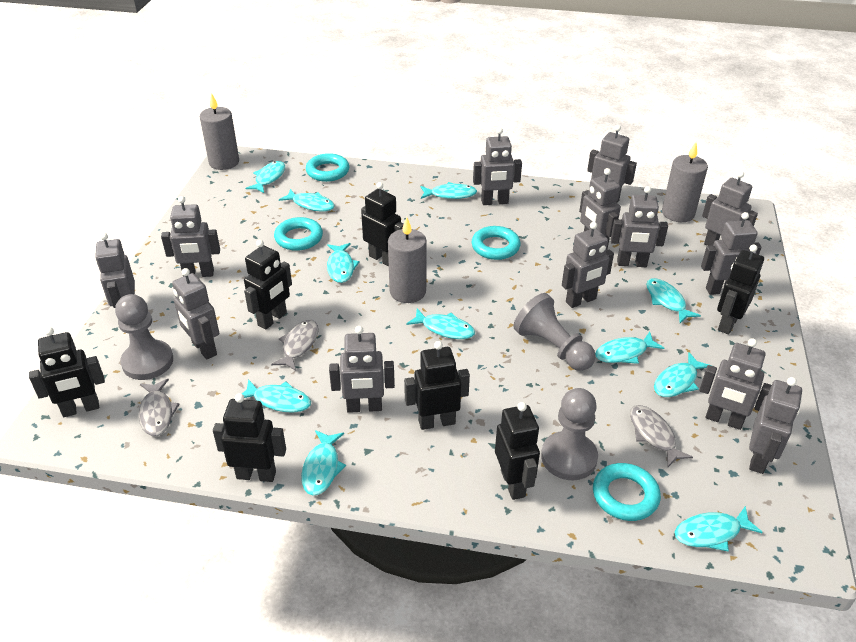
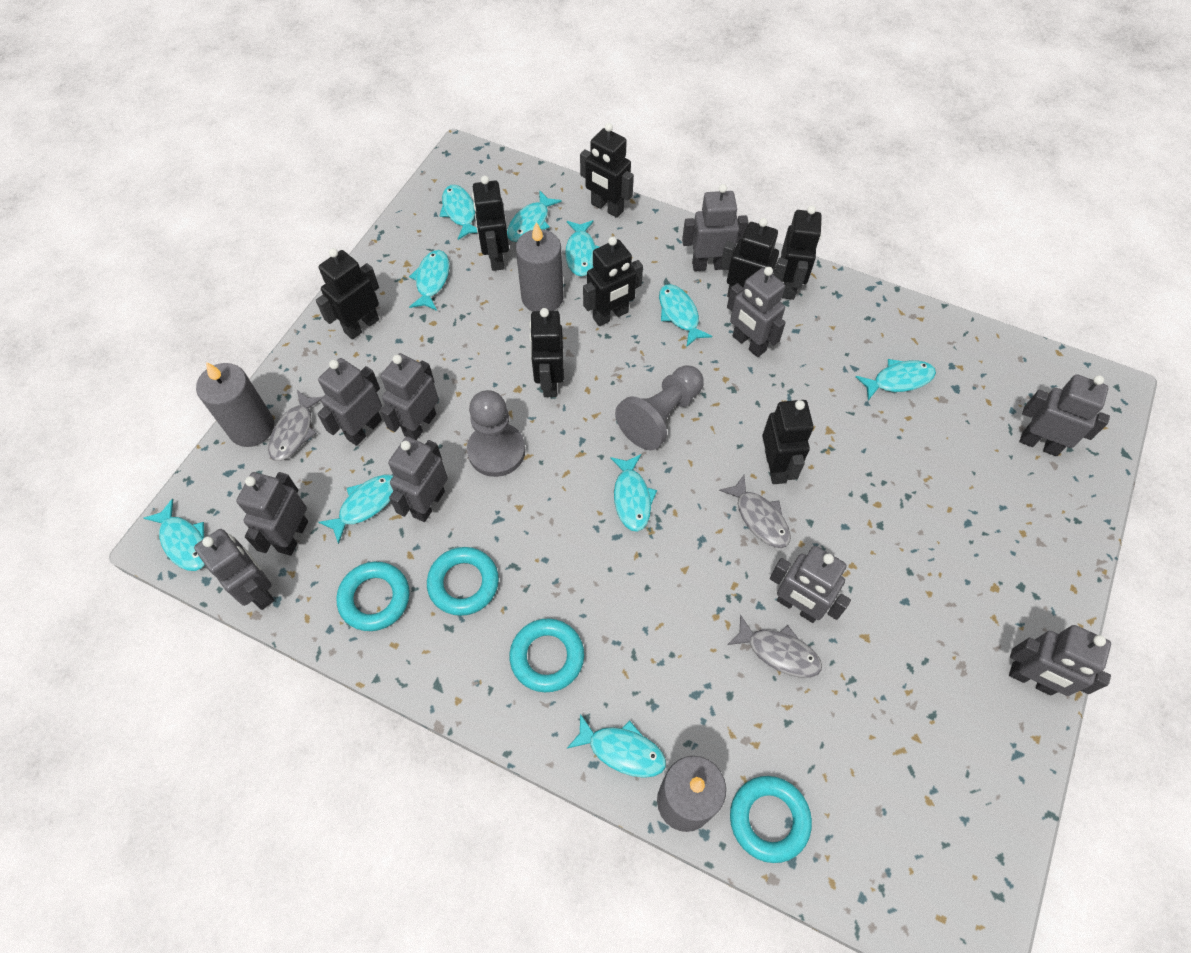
black robot: [29,327,105,417] [213,393,286,482] [244,240,292,330] [361,182,404,266] [404,341,470,430] [495,402,540,500] [717,244,764,334] = 7 -> [316,248,379,340] [472,176,509,271] [529,308,564,397] [580,123,634,218] [583,237,643,326] [720,218,788,297] [763,400,814,484] [781,205,822,300] = 8
grey pawn: [115,294,173,380] [514,293,596,371] [541,388,598,480] = 3 -> [467,390,525,477] [615,365,704,450] = 2
grey robot: [95,233,135,308] [161,196,220,277] [172,268,219,360] [329,326,395,413] [473,128,522,205] [562,222,614,308] [579,168,621,250] [587,125,637,203] [611,186,668,267] [699,338,772,430] [701,212,762,295] [702,171,758,246] [749,377,802,474] = 13 -> [194,529,275,610] [236,472,308,556] [317,358,382,446] [380,353,439,440] [388,437,448,522] [682,184,748,271] [727,267,786,357] [770,546,851,623] [1009,625,1111,696] [1020,374,1110,456] = 10
turquoise fish: [242,379,311,413] [245,161,285,193] [279,189,335,212] [301,430,346,496] [327,243,360,283] [406,309,475,339] [420,182,477,199] [595,332,664,364] [646,278,701,323] [654,352,711,397] [675,506,763,551] = 11 -> [144,499,205,571] [318,475,393,544] [409,250,450,311] [439,185,477,240] [507,191,562,242] [565,220,599,277] [567,714,666,778] [610,454,657,532] [659,284,712,347] [856,359,936,401] = 10

